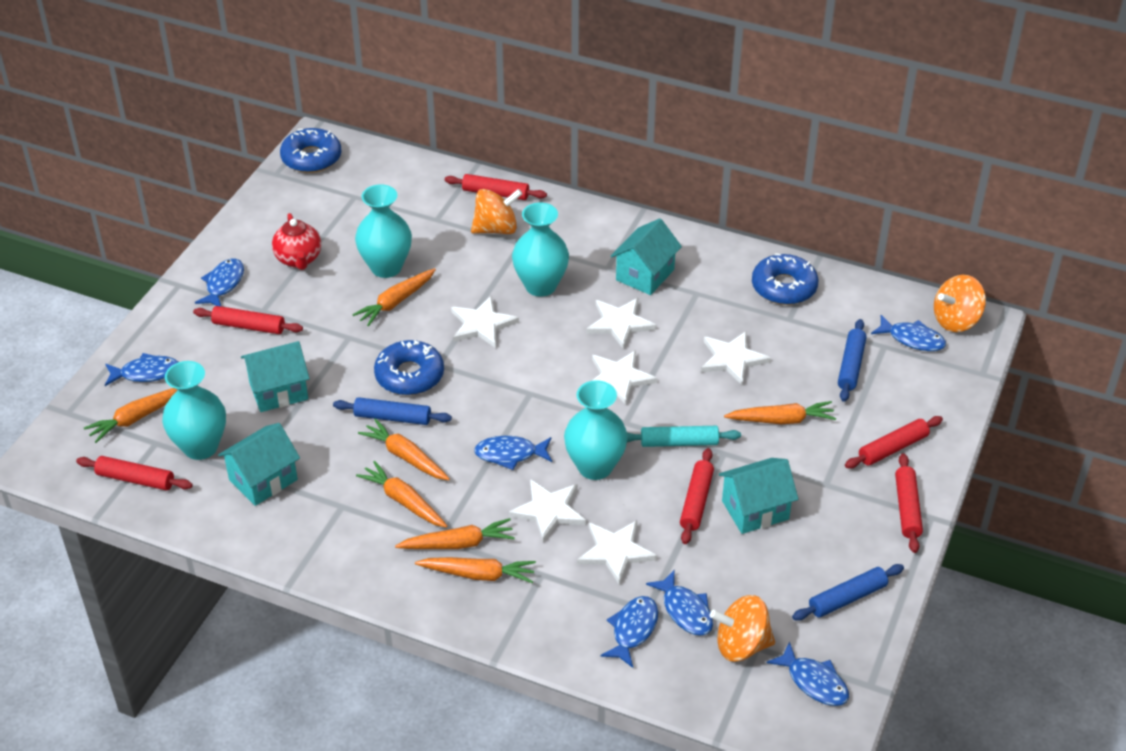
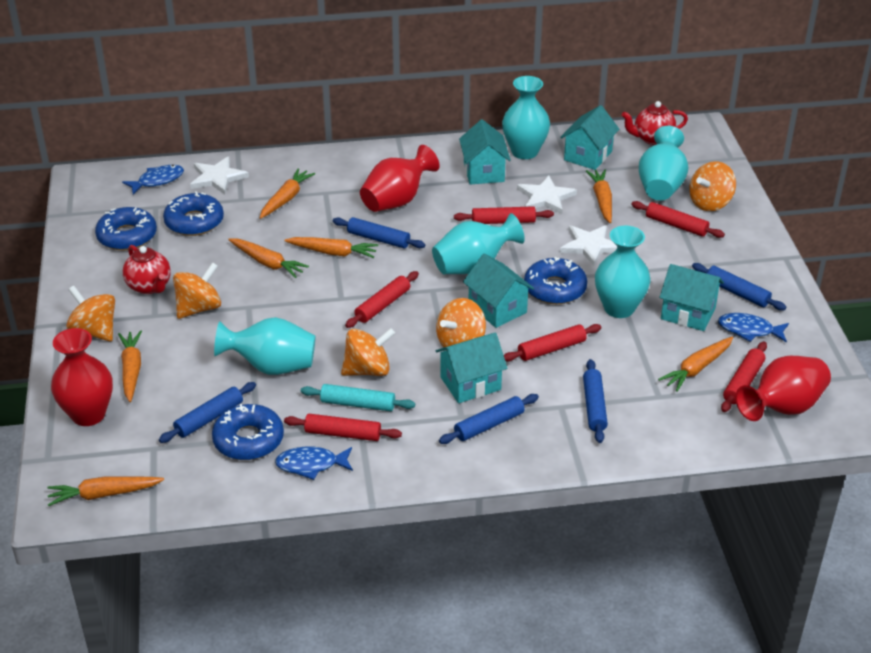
blue donut: [280,128,342,173] [374,340,444,395] [752,253,818,305] = 3 -> [95,207,157,251] [163,191,224,236] [212,404,284,460] [524,257,587,304] = 4
blue fish: [105,353,178,386] [195,259,244,306] [474,436,552,470] [600,596,658,668] [646,570,713,636] [767,641,849,706] [871,315,946,351] = 7 -> [122,165,184,195] [275,446,353,480] [718,313,789,343] = 3
blue rolling pin: [333,397,452,425] [792,564,904,621] [838,319,867,402] = 3 -> [159,382,256,443] [333,217,425,248] [439,394,539,444] [583,359,608,443] [692,263,786,310] = 5
orange spinning top: [471,189,522,234] [710,595,775,662] [934,275,986,332] = 3 -> [66,286,115,341] [173,262,221,319] [341,328,395,376] [436,298,486,348] [689,161,736,211] = 5
red teapot: [272,213,321,270] = 1 -> [122,245,171,294] [622,101,688,145] = 2
red vase: none = 0 -> [51,328,113,426] [360,145,440,212] [736,356,831,421] = 3
turquoise house: [218,423,300,506] [241,341,310,412] [611,218,682,295] [719,458,798,534] = 4 -> [436,332,508,403] [459,119,510,184] [463,254,534,328] [560,105,619,170] [659,264,724,331] = 5
turquoise vase: [162,361,226,460] [355,184,412,278] [512,203,569,297] [564,380,628,480] = 4 -> [214,317,315,375] [432,213,525,274] [502,76,550,159] [595,226,651,318] [639,126,688,201] = 5
white star: [451,296,519,348] [509,479,586,543] [577,520,657,585] [586,298,656,349] [592,350,657,405] [701,331,771,386] = 6 -> [190,156,249,194] [517,176,577,214] [560,225,617,266] = 3

